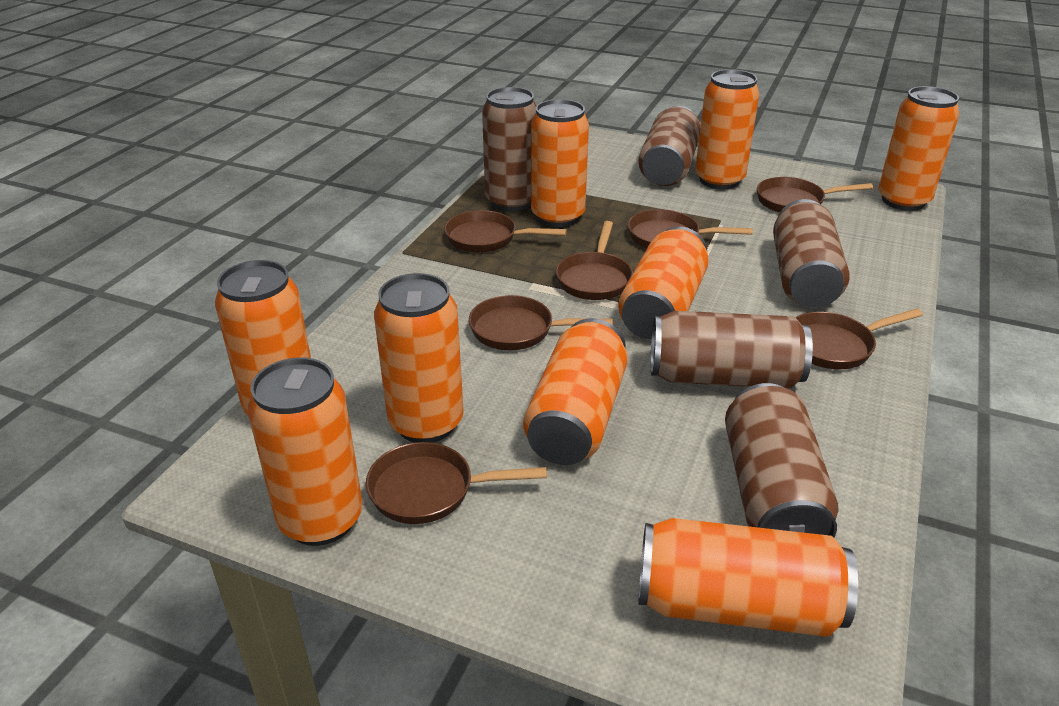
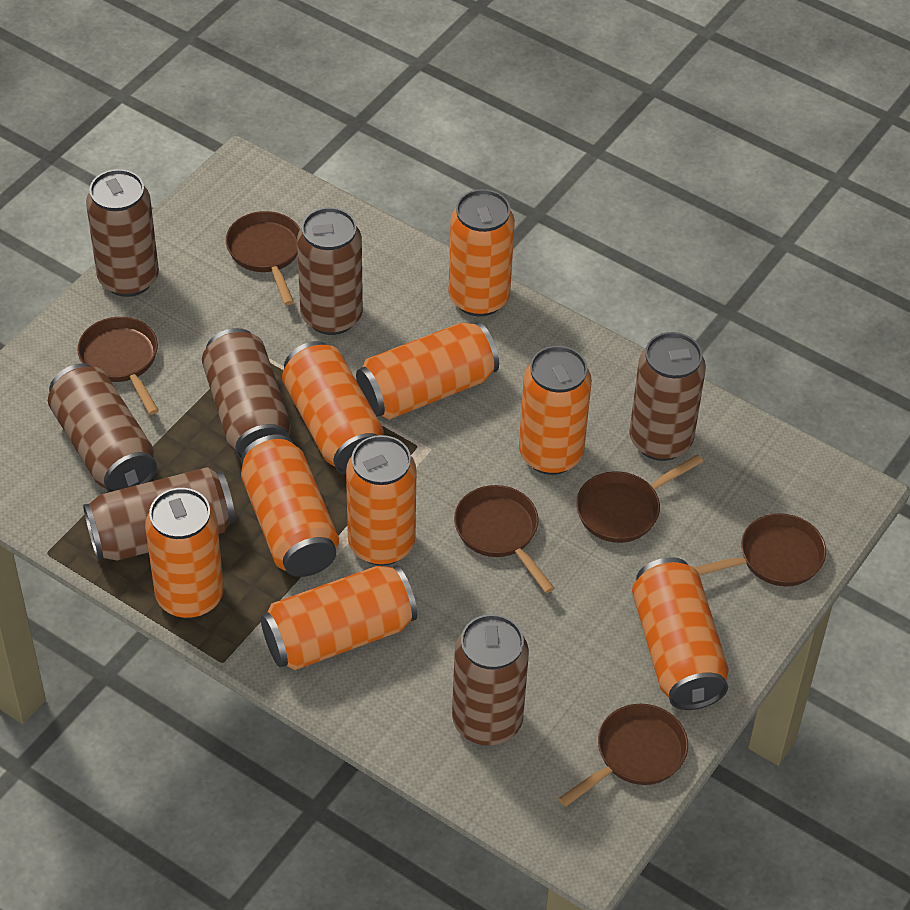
brown can: [482,87,536,212] [638,106,701,186] [651,311,813,389] [725,383,838,537] [773,199,850,308] = 5 -> [48,363,157,492] [83,467,235,561] [86,169,159,297] [202,328,291,460] [297,207,363,335] [452,614,529,746] [629,332,706,461] = 7
brown pan: [366,442,547,524] [444,210,567,253] [469,295,613,350] [556,221,633,300] [628,209,753,248] [757,177,873,213] [795,308,923,369] = 7 -> [77,317,159,415] [226,211,300,305] [454,485,555,593] [558,704,688,807] [576,454,703,543] [693,513,826,586] = 6

